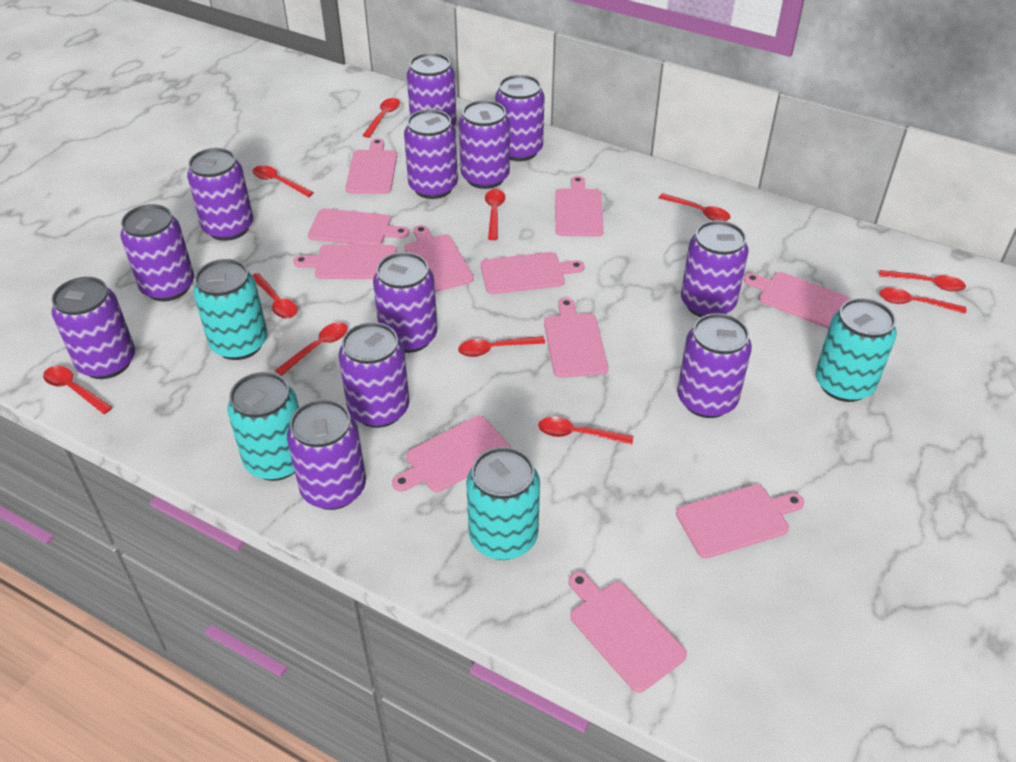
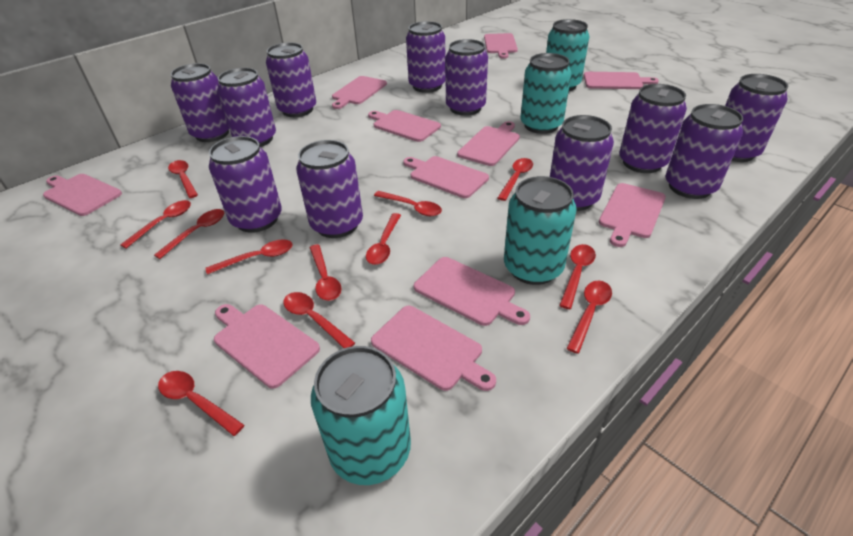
purple can: [52,277,135,379] [120,204,194,301] [187,148,253,241] [287,399,366,510] [339,322,409,428] [373,252,438,353] [404,109,458,199] [407,53,457,126] [459,100,510,189] [495,74,545,161] [677,313,752,418] [681,220,749,317] = 12 -> [171,63,229,142] [209,136,282,233] [217,68,276,147] [266,43,316,117] [296,140,363,238] [406,21,446,93] [445,39,488,116] [550,115,614,211] [619,84,687,173] [666,104,743,199] [725,74,789,162] = 11
red spoon: [43,366,112,414] [252,165,314,197] [252,273,298,319] [275,322,348,376] [362,98,400,138] [458,336,545,357] [485,189,505,240] [538,417,633,445] [659,193,730,221] [879,270,966,292] [880,288,966,314] = 11 -> [120,200,191,249] [154,209,224,259] [158,371,244,436] [168,160,198,198] [205,239,292,275] [283,292,355,348] [309,244,341,301] [366,213,401,265] [374,191,442,216] [498,158,533,201] [559,244,596,309] [566,281,612,354] = 12

